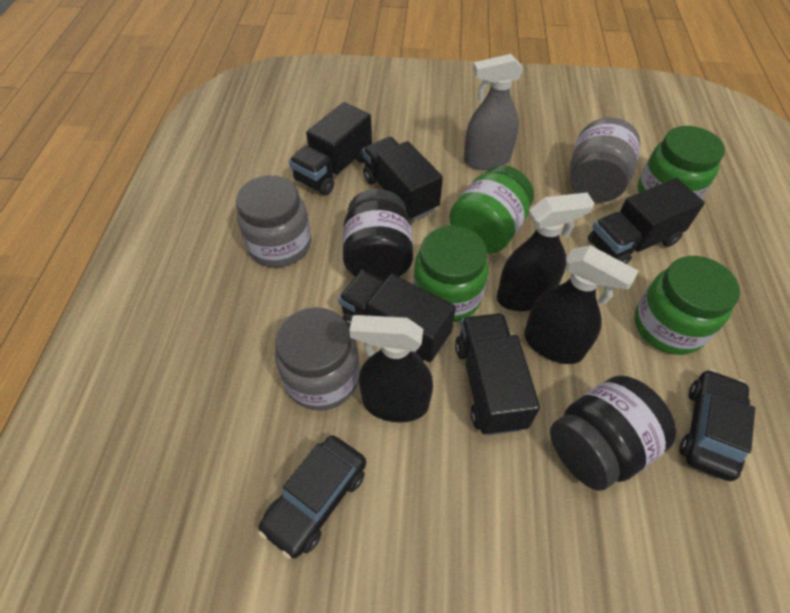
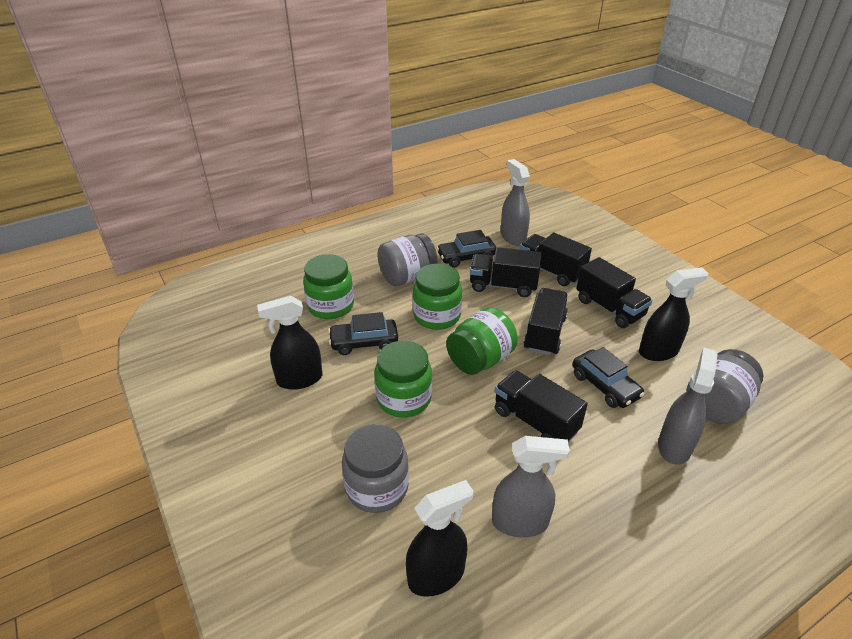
black car: [258,435,366,559] [679,369,755,481] = 2 -> [328,312,398,355] [437,230,496,267] [572,347,645,408] = 3
black jar: [342,189,413,281] [550,375,676,491] = 2 -> none = 0
grey spray bottle: [464,54,523,170] = 1 -> [492,436,570,538] [501,159,530,246] [658,347,718,465] = 3

